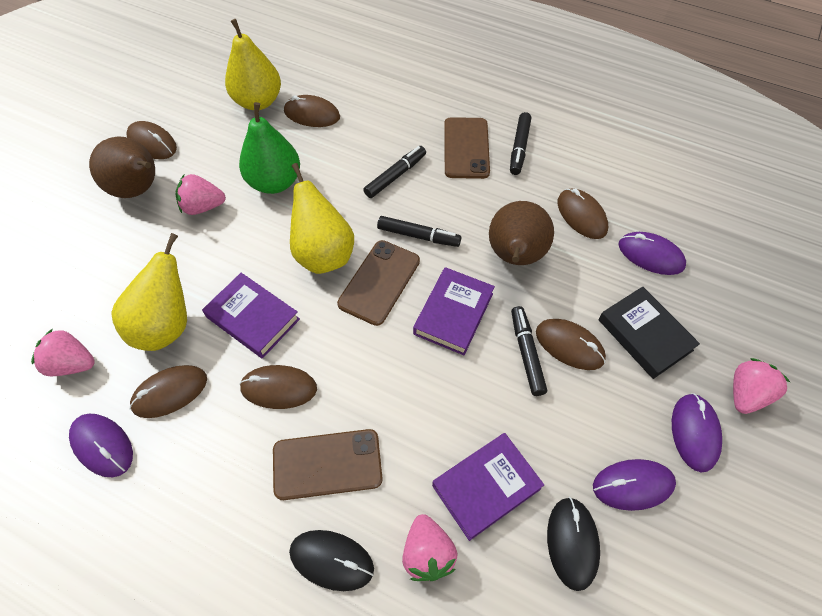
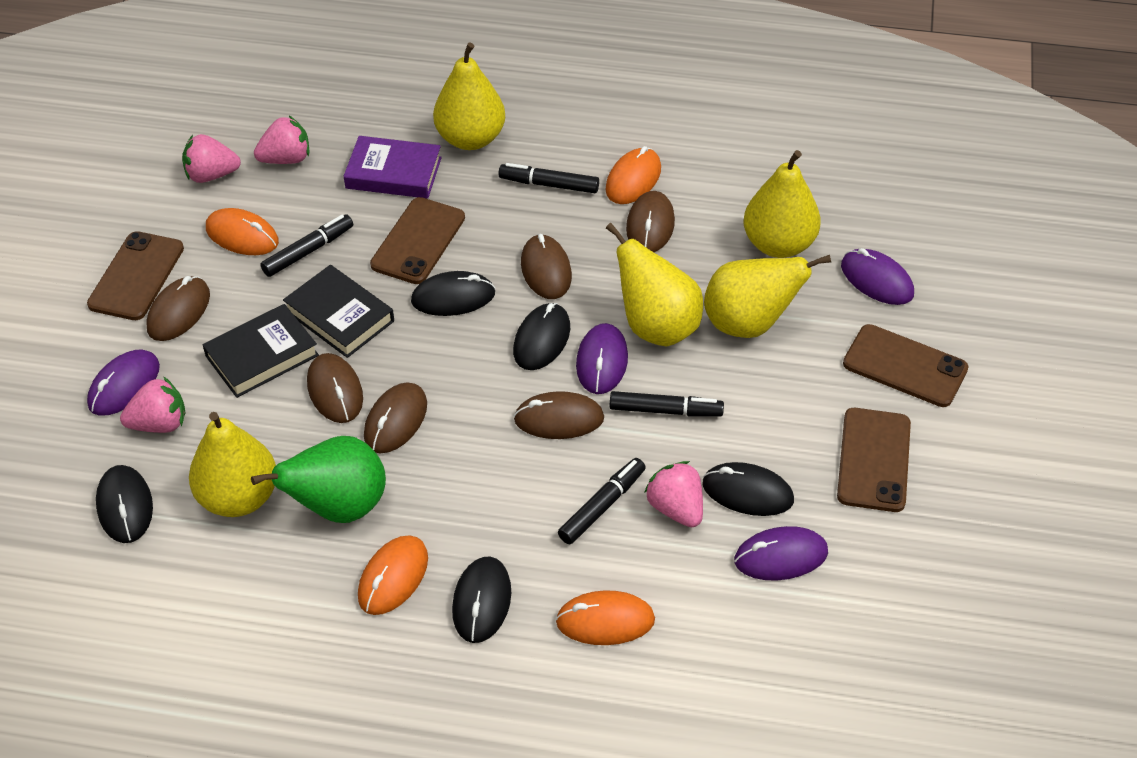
black book: [598,287,700,379] = 1 -> [203,304,319,398] [283,265,394,358] = 2
black mouse: [289,530,374,591] [547,497,600,591] = 2 -> [96,465,153,543] [411,271,495,316] [452,557,511,643] [513,303,570,370] [702,462,794,516] = 5
brown pear: [89,137,155,198] [489,201,554,265] = 2 -> none = 0
brown phone: [273,429,383,500] [337,240,420,326] [444,117,490,179] = 3 -> [87,231,184,320] [370,197,465,284] [837,408,911,512] [843,324,968,407] = 4
orange mouse: none = 0 -> [206,208,279,255] [358,536,428,615] [556,590,655,645] [606,146,661,204] = 4
purple book: [202,273,300,359] [413,267,495,355] [432,433,544,541] = 3 -> [344,136,442,199] = 1
yellow pear: [112,233,187,351] [225,19,281,110] [290,163,354,274] = 3 -> [189,412,276,517] [433,43,505,150] [606,223,703,346] [704,255,831,338] [744,150,821,258] = 5

